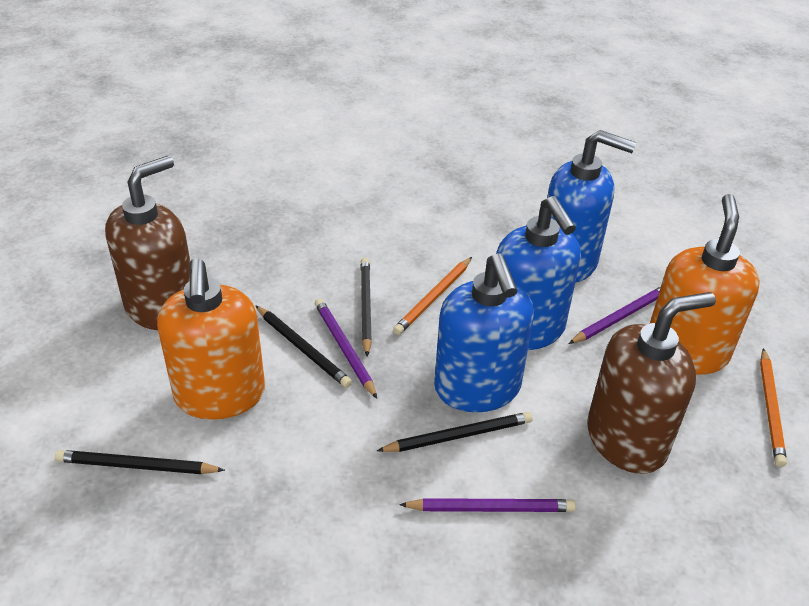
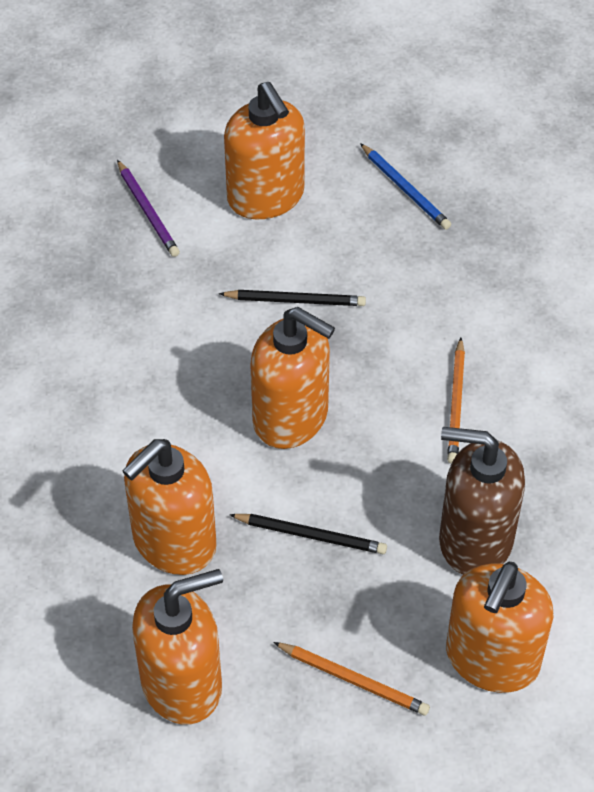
black pencil: [55,450,225,474] [256,306,352,388] [360,258,372,357] [377,412,533,452] = 4 -> [219,290,366,306] [229,514,387,554] = 2
blue pencil: none = 0 -> [360,143,451,230] = 1
blue soap dispenser: [434,253,534,412] [496,196,581,350] [547,130,636,283] = 3 -> none = 0
brown soap dispenser: [105,156,190,330] [587,292,716,474] = 2 -> [439,427,525,575] = 1
orange soap dispenser: [157,258,265,420] [650,194,760,375] = 2 -> [122,439,217,575] [132,569,223,725] [224,82,305,219] [250,307,335,449] [446,562,553,693] = 5
purple pencil: [315,299,377,399] [399,498,576,512] [569,287,661,344] = 3 -> [117,160,180,257] = 1

